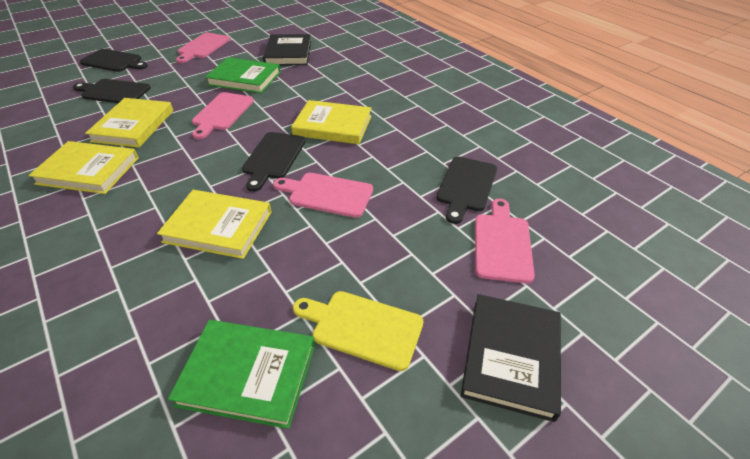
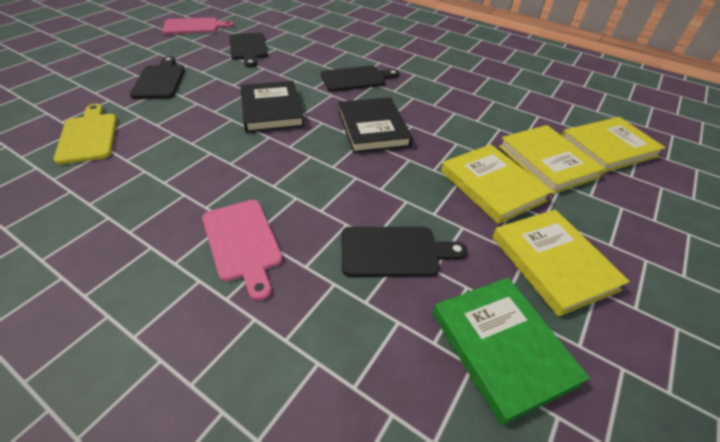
green book: [168,320,315,429] [205,57,281,93] = 2 -> [433,278,590,426] = 1
pink cutting board: [176,32,230,63] [192,92,254,139] [273,173,373,218] [475,199,535,283] = 4 -> [162,17,234,35] [202,200,282,301] = 2

